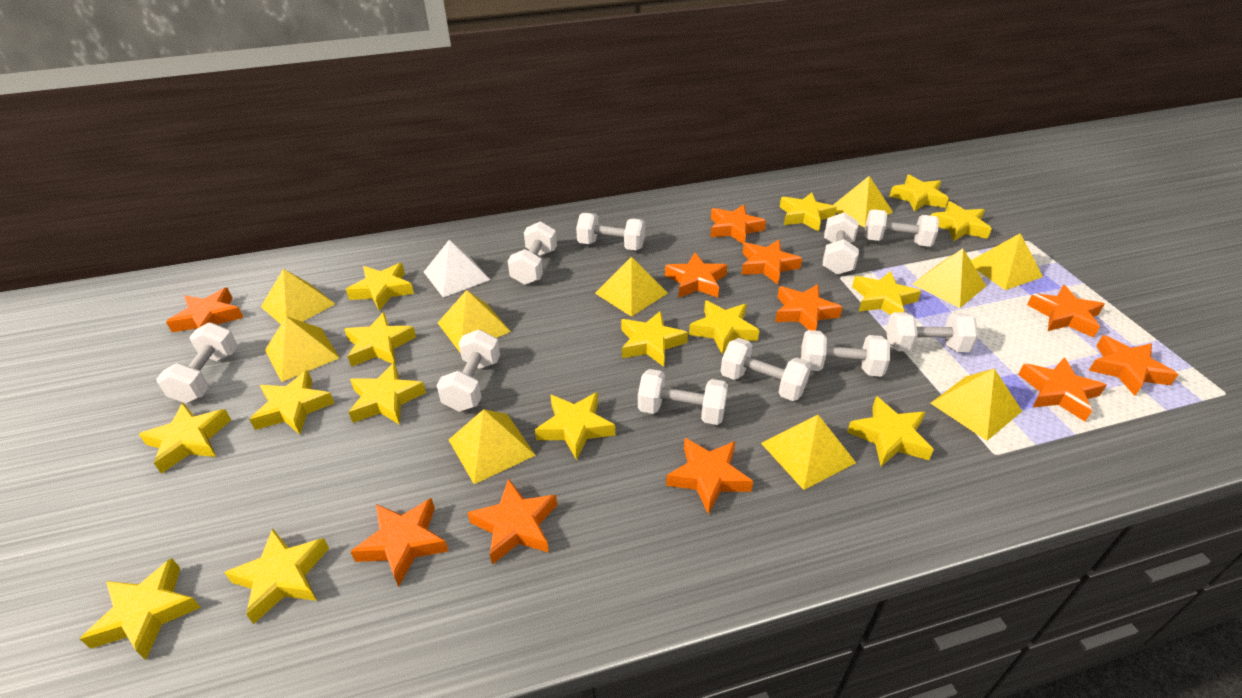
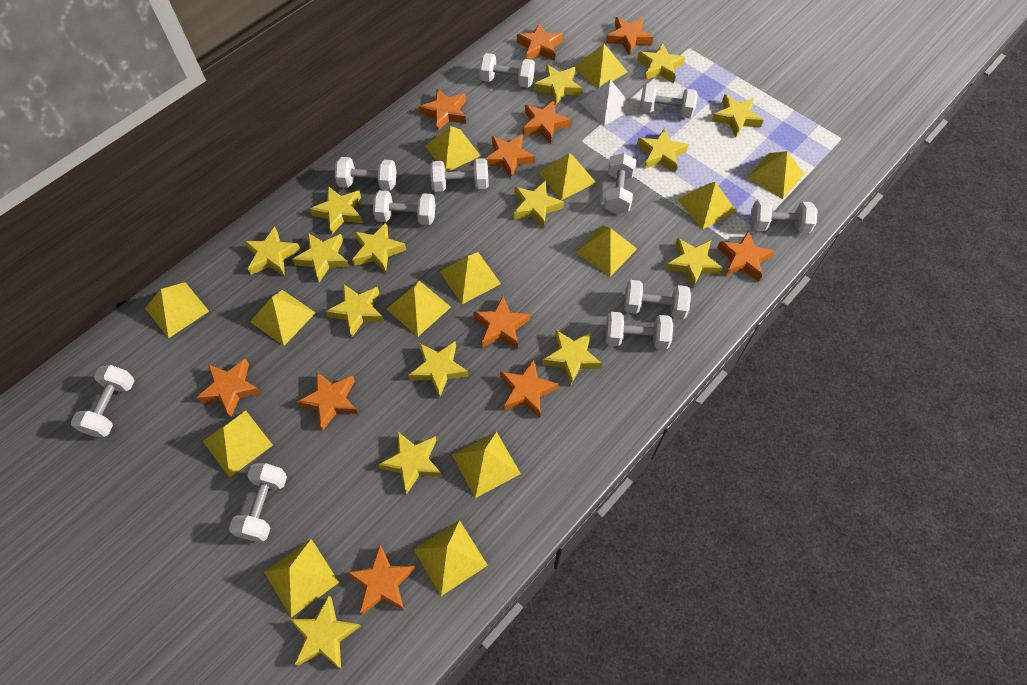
white dumbbell: [156,322,238,403] [437,330,500,412] [508,221,557,285] [576,213,645,250] [638,369,728,425] [721,338,811,401] [801,330,890,377] [823,212,859,275] [864,209,939,247] [886,312,978,352] = 10 -> [71,365,135,437] [229,463,287,541] [335,157,397,191] [373,190,435,225] [430,158,489,192] [479,53,535,88] [604,153,636,214] [605,312,673,350] [624,280,691,319] [640,84,698,118] [750,200,817,233] = 11
yellow pyramid: [261,269,335,324] [265,316,340,382] [438,290,511,353] [449,409,536,484] [595,256,668,317] [761,415,856,490] [833,176,893,227] [912,249,986,308] [930,369,1022,441] [971,233,1043,290] = 10 -> [145,282,209,339] [203,410,273,478] [250,290,316,346] [264,539,339,617] [386,281,451,336] [414,520,488,596] [426,126,481,172] [440,252,501,304] [452,432,521,498] [538,153,596,200] [575,44,627,88] [575,225,637,277] [677,182,737,229] [747,151,805,199] = 14

